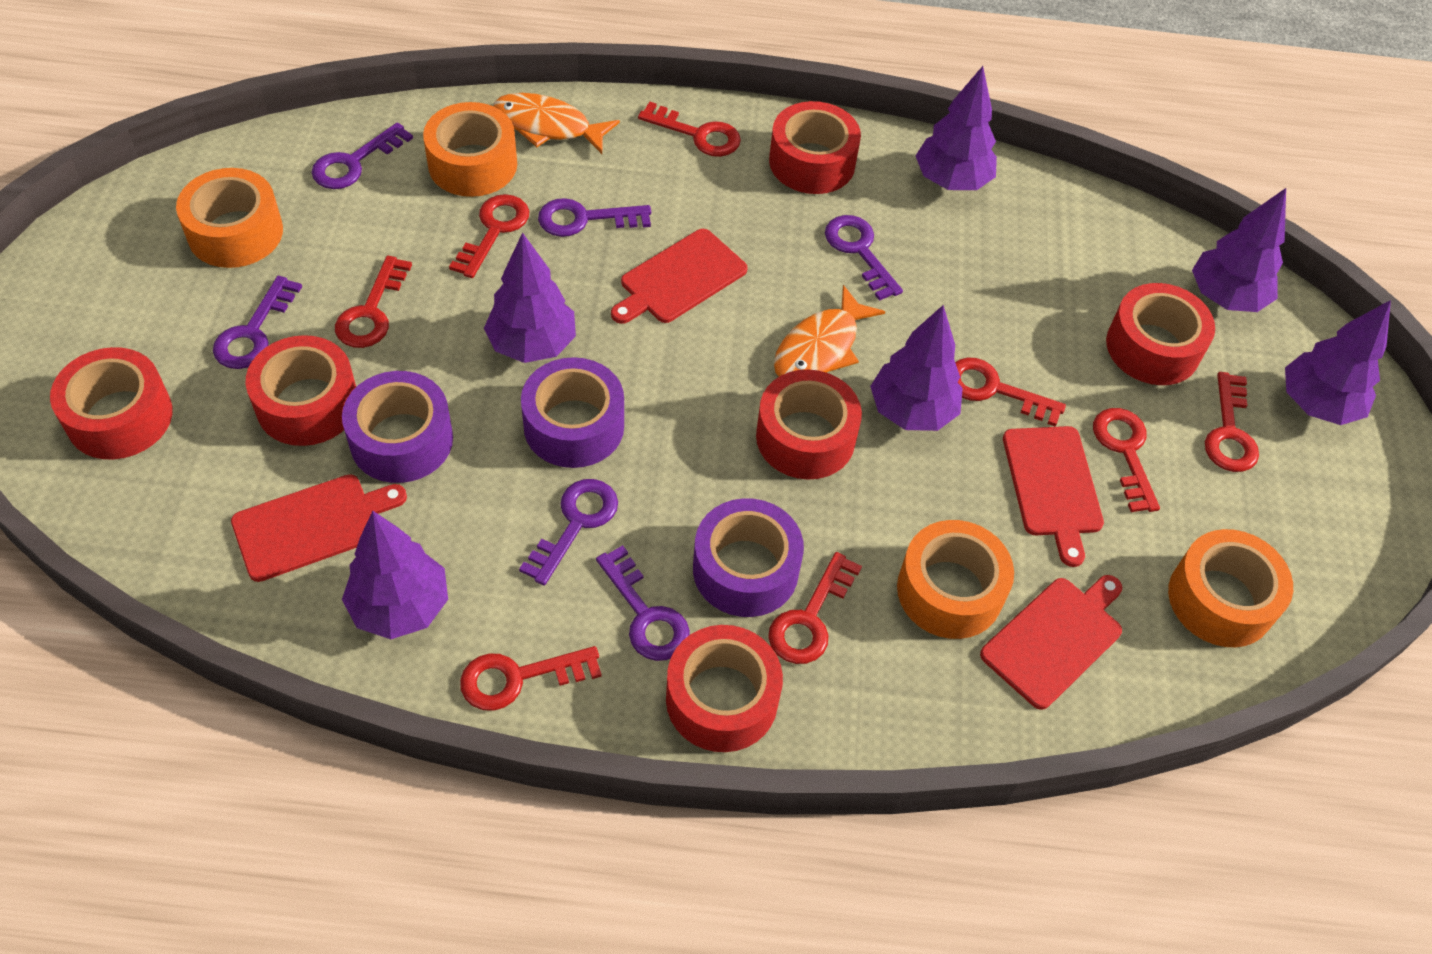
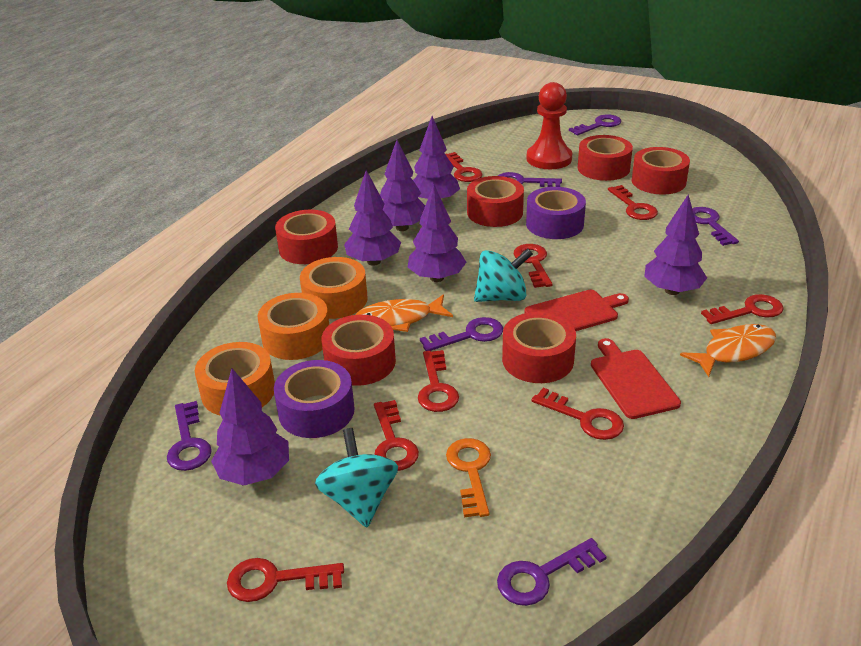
orange key: none = 0 -> [446,438,491,518] = 1
orange tape: [176,168,283,268] [423,102,517,197] [897,520,1014,639] [1168,529,1293,647] = 4 -> [195,342,275,416] [257,293,329,360] [300,257,368,319] = 3
purple tape: [342,371,453,483] [521,357,624,468] [693,498,804,617] = 3 -> [274,360,355,438] [526,187,586,239] = 2
red cutting board: [231,474,407,582] [611,229,748,324] [980,575,1122,710] [1003,426,1104,567] = 4 -> [524,290,629,331] [591,338,681,419] = 2
red pawn: none = 0 -> [526,82,572,169] = 1
turquoise spinning top: none = 0 -> [315,428,398,527] [474,249,533,302] = 2

